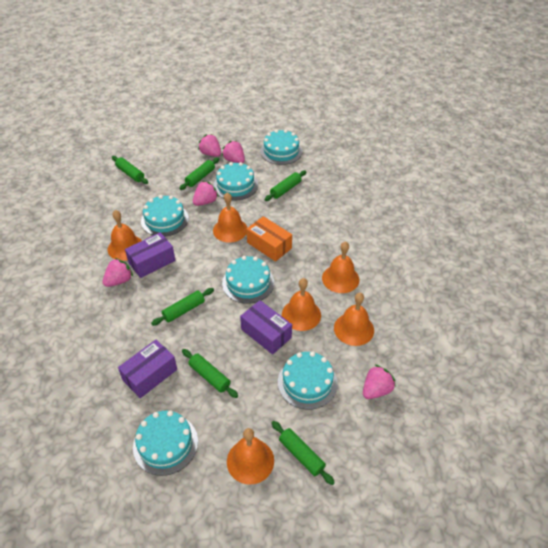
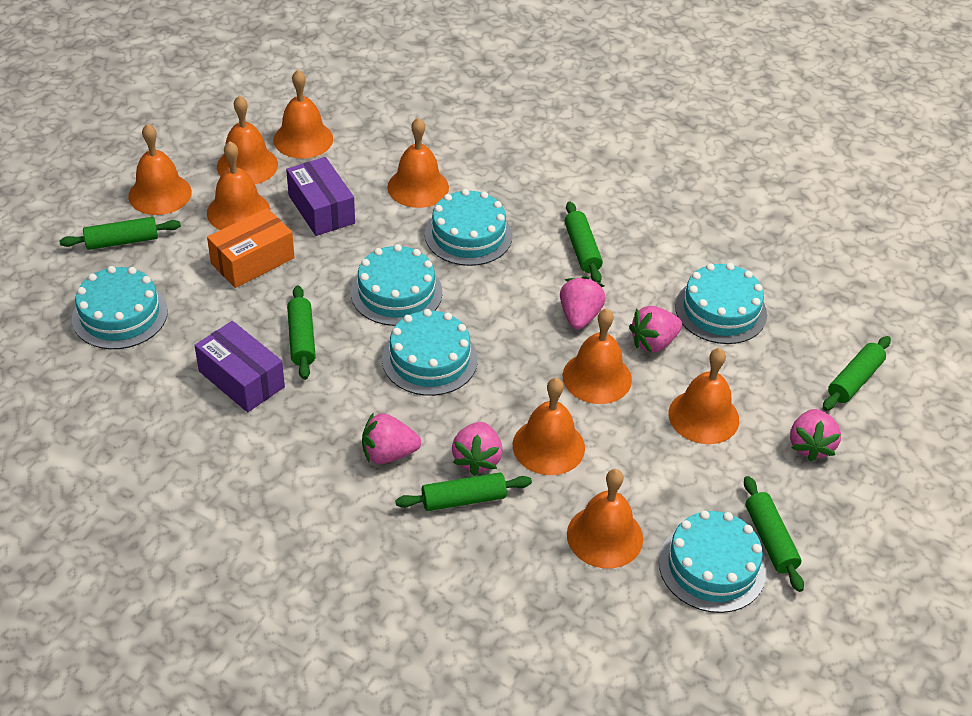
orange bell: [108,210,142,261] [213,192,247,243] [227,428,274,485] [282,278,321,331] [322,241,360,293] [334,293,374,346] = 6 -> [128,123,192,215] [207,141,270,230] [217,95,278,184] [273,70,333,159] [388,117,449,208] [513,378,585,475] [562,308,632,404] [567,469,643,569] [669,348,739,444] = 9
purple box: [118,340,177,398] [125,232,175,278] [240,300,292,355] = 3 -> [194,321,285,412] [286,157,355,236] = 2

